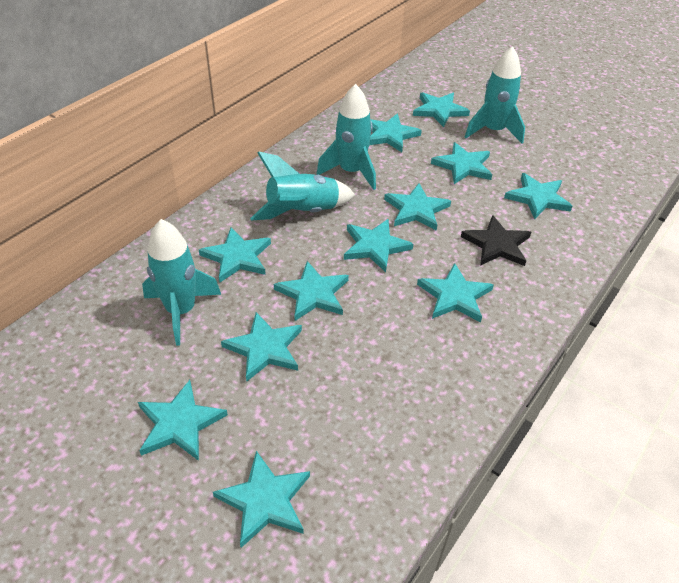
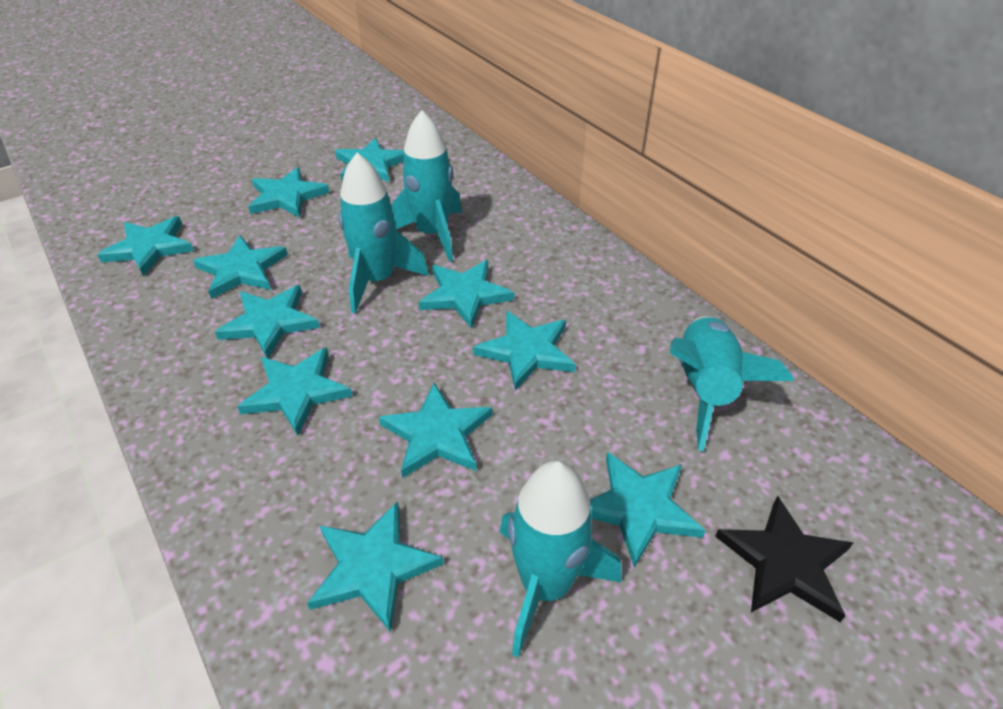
turquoise star: [138,380,228,461] [199,228,271,282] [213,451,310,548] [221,312,302,382] [274,261,349,321] [344,219,413,272] [369,114,422,152] [384,183,451,231] [413,92,470,127] [417,263,494,322] [431,142,492,184] [504,173,572,219] = 12 -> [97,216,194,276] [193,235,288,299] [215,285,320,358] [237,347,353,436] [248,167,330,218] [307,501,444,632] [335,138,404,182] [379,383,492,478] [418,260,514,328] [473,311,576,391] [590,452,706,568] = 11

